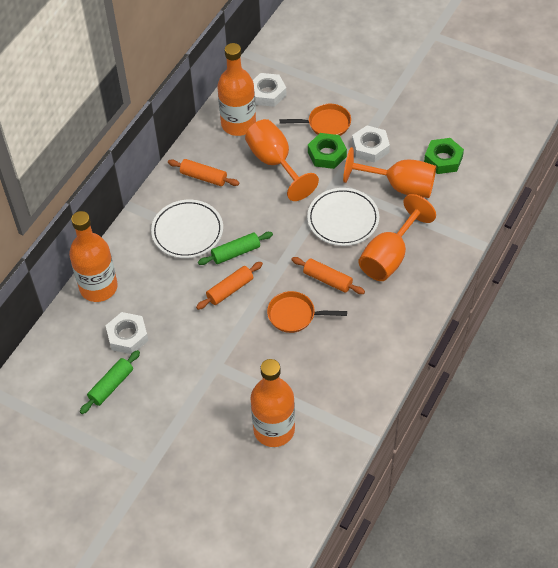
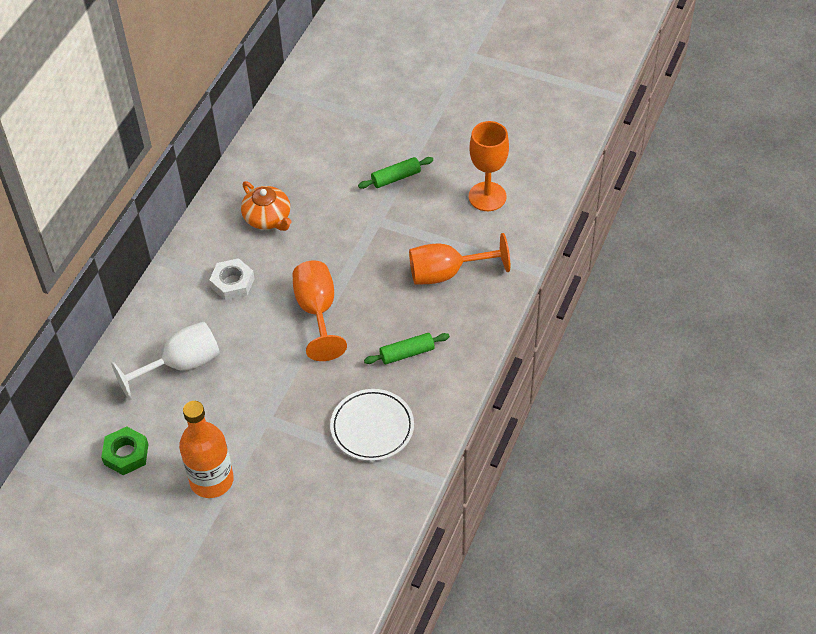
green nut: [308,133,347,169] [424,138,464,174] = 2 -> [101,427,149,475] = 1
orange bottle: [69,211,118,302] [217,43,256,136] [250,359,295,447] = 3 -> [179,401,234,498] = 1
orange pan: [267,291,347,333] [280,104,351,136] = 2 -> none = 0
orange rolling pin: [168,159,239,186] [196,262,263,310] [291,257,365,294] = 3 -> none = 0
orange teapot: none = 0 -> [241,181,292,231] = 1
white goblet: none = 0 -> [111,321,220,400] = 1
white nut: [105,312,149,354] [253,73,287,107] [352,125,390,163] = 3 -> [209,258,255,301] = 1
white plate: [151,200,223,258] [307,188,379,246] = 2 -> [330,389,414,461] = 1

